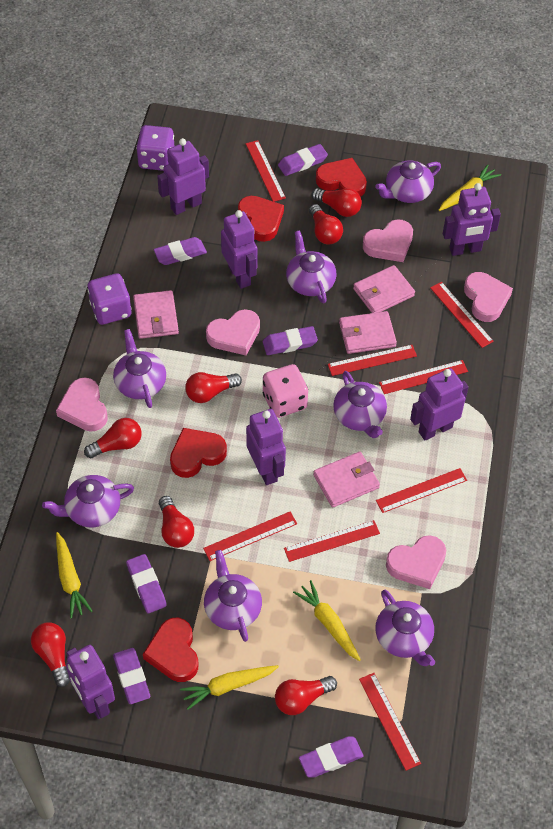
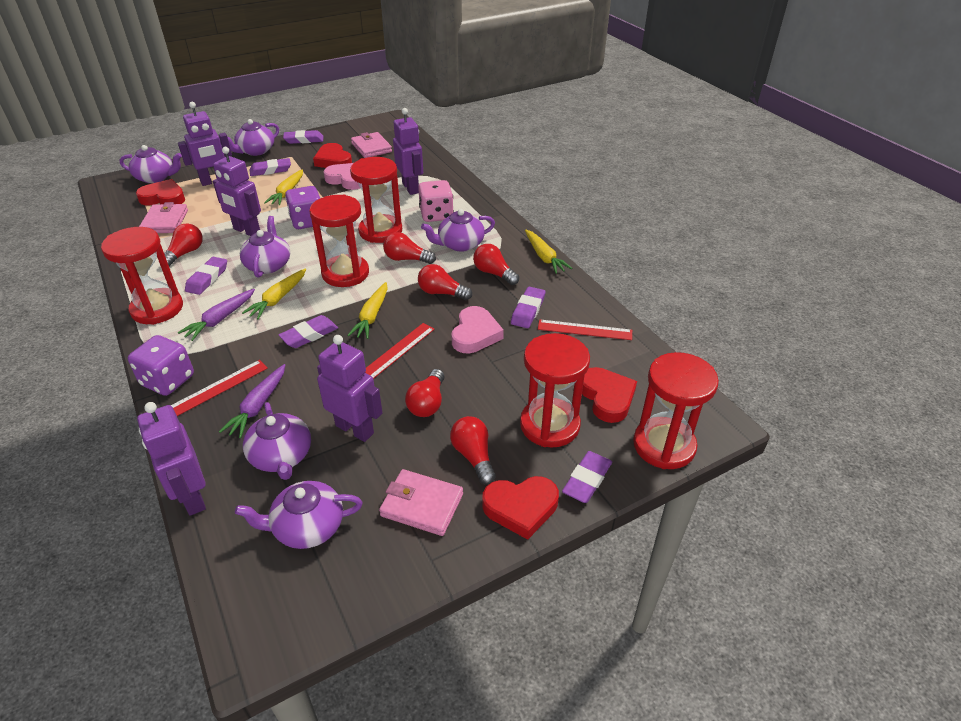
pink heart: [56,378,108,432] [206,309,260,355] [363,219,413,262] [386,535,446,589] [464,272,513,322] = 5 -> [324,163,360,190] [451,306,504,353] = 2
pink wallet: [133,290,179,339] [313,452,380,508] [339,311,397,354] [353,265,415,313] = 4 -> [139,202,188,233] [351,132,392,158] [379,469,463,536] = 3
purple carrot: none = 0 -> [178,289,255,341] [219,364,285,438] = 2
purple robot: [66,645,115,719] [157,138,209,215] [221,210,258,289] [246,409,286,485] [410,368,468,441] [443,183,501,256] = 6 -> [137,402,206,516] [178,102,232,186] [213,147,261,236] [317,335,383,442] [393,108,423,195] = 5
purple teapot: [42,475,134,527] [113,329,166,408] [204,550,262,642] [286,230,336,304] [333,371,387,438] [375,161,441,203] [375,590,435,666] = 7 -> [120,145,182,183] [227,119,279,156] [235,481,363,549] [240,216,290,278] [243,402,311,480] [421,209,495,252] = 6
red hourglass: none = 0 -> [101,227,183,325] [310,194,369,287] [350,157,402,243] [520,333,590,448] [633,352,719,469] = 5
red light bulb: [31,623,70,687] [84,418,142,459] [159,496,194,548] [185,372,242,403] [275,676,337,715] [309,204,343,244] [311,188,362,217] = 7 -> [164,223,203,267] [383,232,436,264] [405,369,445,417] [418,264,472,300] [450,416,496,485] [473,244,519,285] = 6
red ruler: [203,511,297,561] [246,140,286,202] [284,520,380,562] [328,345,417,376] [359,673,421,771] [376,468,467,513] [379,360,468,394] [430,282,494,348] = 8 -> [171,360,268,416] [365,323,435,379] [538,319,632,340] = 3

